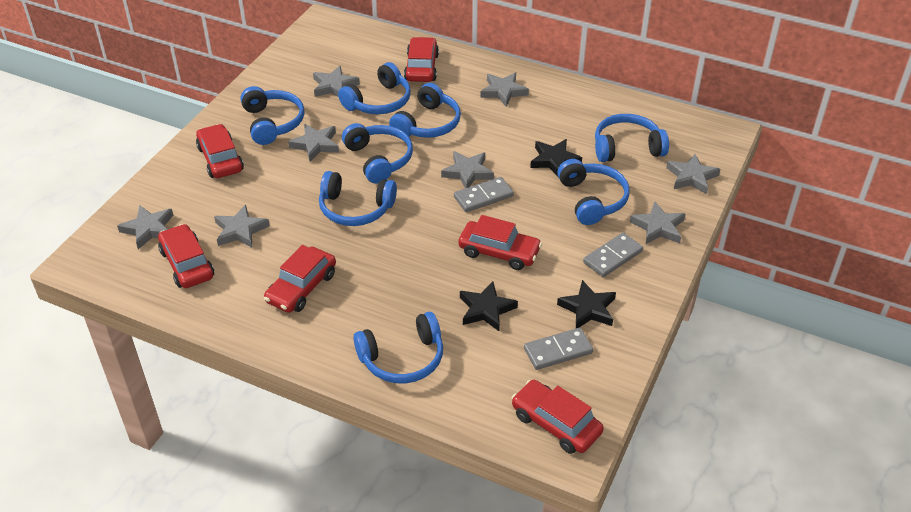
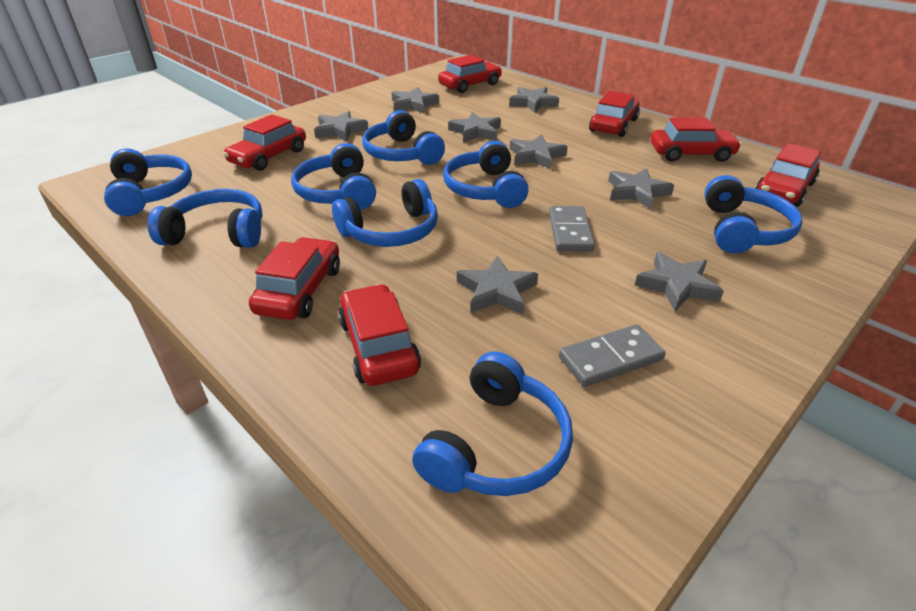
black star: [460,281,518,331] [530,139,582,178] [557,280,616,328] = 3 -> none = 0
grey domino: [454,177,514,212] [524,328,593,370] [583,233,643,277] = 3 -> [549,206,595,252] [559,324,665,387] = 2
red car: [158,224,214,288] [196,124,244,178] [264,245,336,313] [404,37,439,82] [458,215,542,270] [512,380,604,454] = 6 -> [223,114,306,171] [249,237,340,320] [338,284,421,386] [438,55,502,93] [589,91,640,137] [651,117,742,162] [755,143,821,207] = 7

